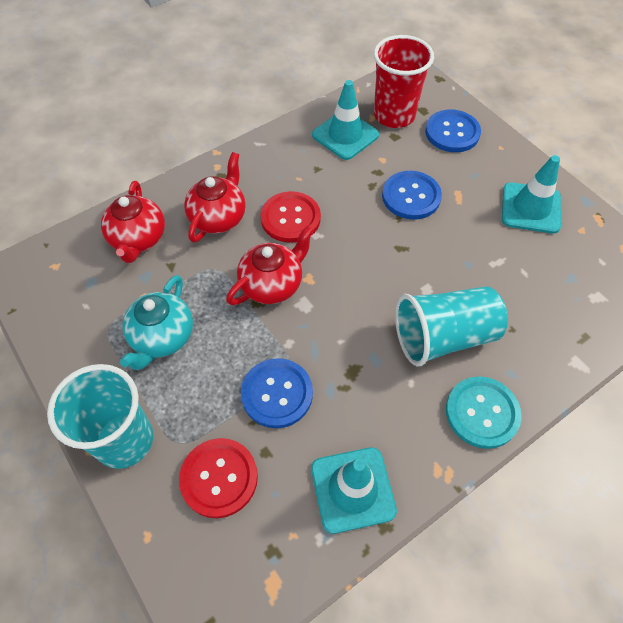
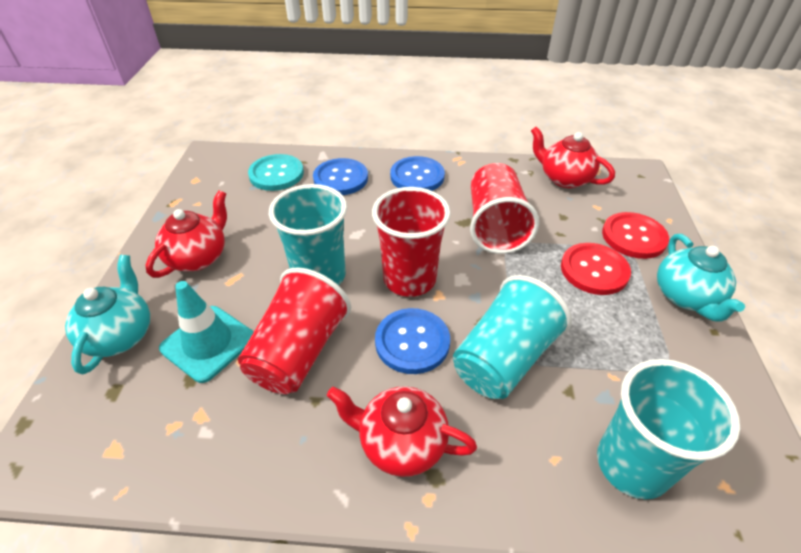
red cup: [374,35,434,128] = 1 -> [238,267,351,394] [372,187,451,297] [470,163,539,254] = 3
turquoise cup: [47,364,153,469] [395,286,508,366] = 2 -> [269,184,347,285] [453,275,572,399] [597,359,740,499] = 3
turquoise teapot: [120,275,193,370] = 1 -> [65,255,150,374] [657,234,745,322] = 2
turquoise traffic cone: [311,447,397,534] [312,80,379,160] [502,155,561,234] = 3 -> [159,281,253,383] = 1

